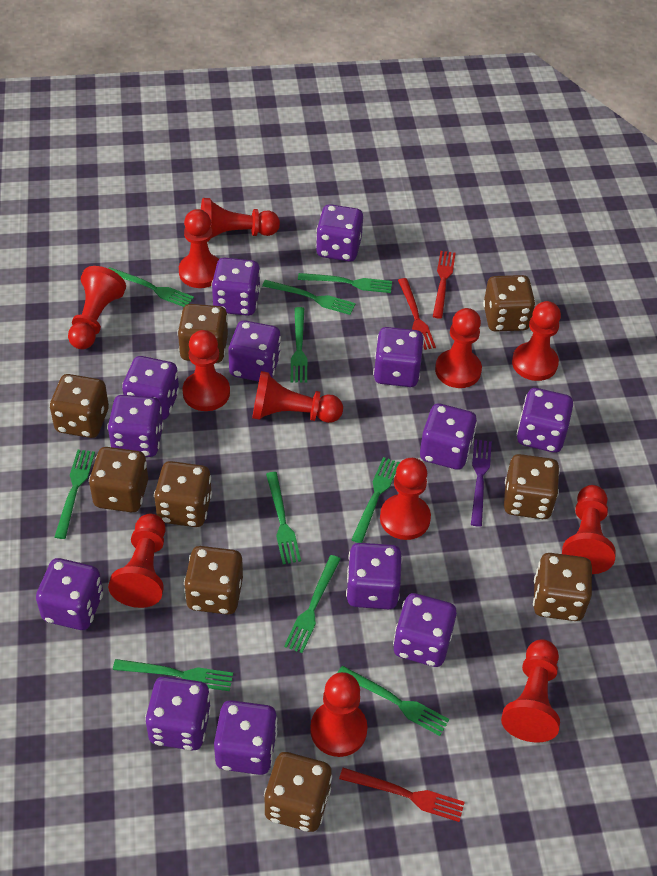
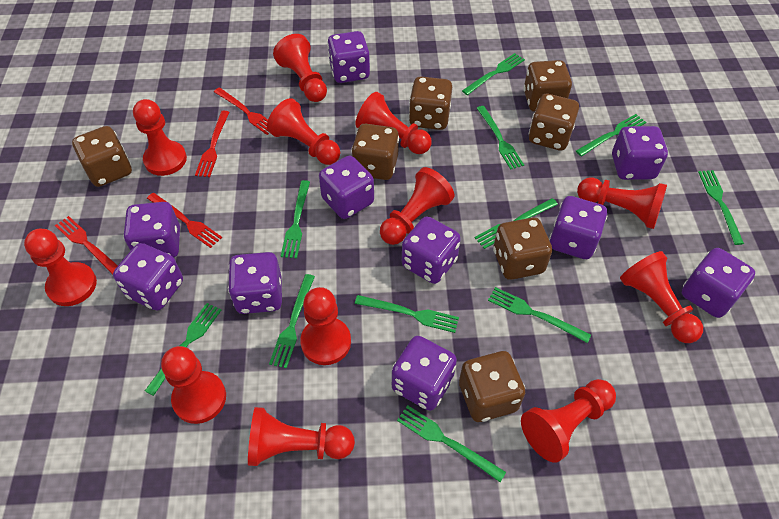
brown dice: [50,374,109,438] [89,447,148,512] [154,461,212,527] [177,304,228,363] [184,546,243,615] [264,752,332,832] [483,275,536,332] [504,454,560,519] [533,553,592,621] = 9 -> [72,126,132,187] [351,124,399,180] [409,76,452,130] [459,351,525,422] [493,217,552,280] [523,60,572,112] [529,94,579,151] = 7
green fork: [55,450,95,539] [108,267,194,307] [113,659,233,691] [262,280,356,315] [266,472,301,564] [284,555,341,653] [291,307,307,383] [298,273,392,293] [337,666,449,736] [351,457,400,543] = 10 -> [145,303,221,396] [269,274,315,368] [281,180,310,258] [355,295,459,333] [397,405,506,482] [462,53,525,95] [475,198,558,249] [477,106,524,170] [488,287,591,343] [576,114,646,156] [698,170,744,245] = 11
purple dice: [36,558,103,630] [107,395,164,457] [122,356,179,420] [145,676,211,750] [211,258,261,316] [214,700,277,775] [228,320,281,382] [316,204,363,261] [346,543,402,609] [373,327,424,387] [393,593,457,667] [420,403,477,470] [517,388,573,453] = 13 -> [113,243,183,311] [123,202,180,258] [228,252,282,314] [319,156,374,219] [327,31,370,83] [392,336,457,411] [402,216,461,284] [549,196,607,259] [612,126,668,180] [682,248,755,318] = 10
purple fork: [471,440,492,527] = 1 -> none = 0
red fork: [339,768,465,822] [398,278,436,350] [433,251,456,319] = 3 -> [55,216,118,275] [147,193,222,248] [195,111,229,177] [214,87,269,135] = 4

